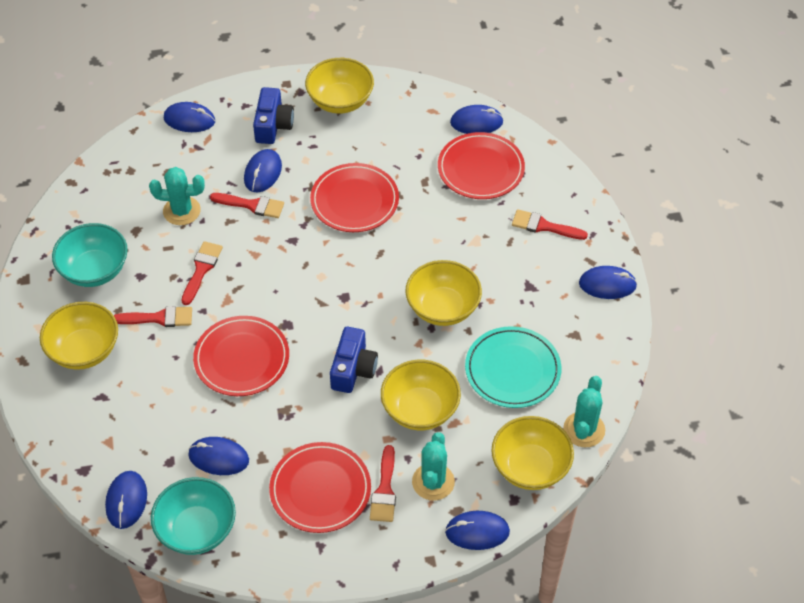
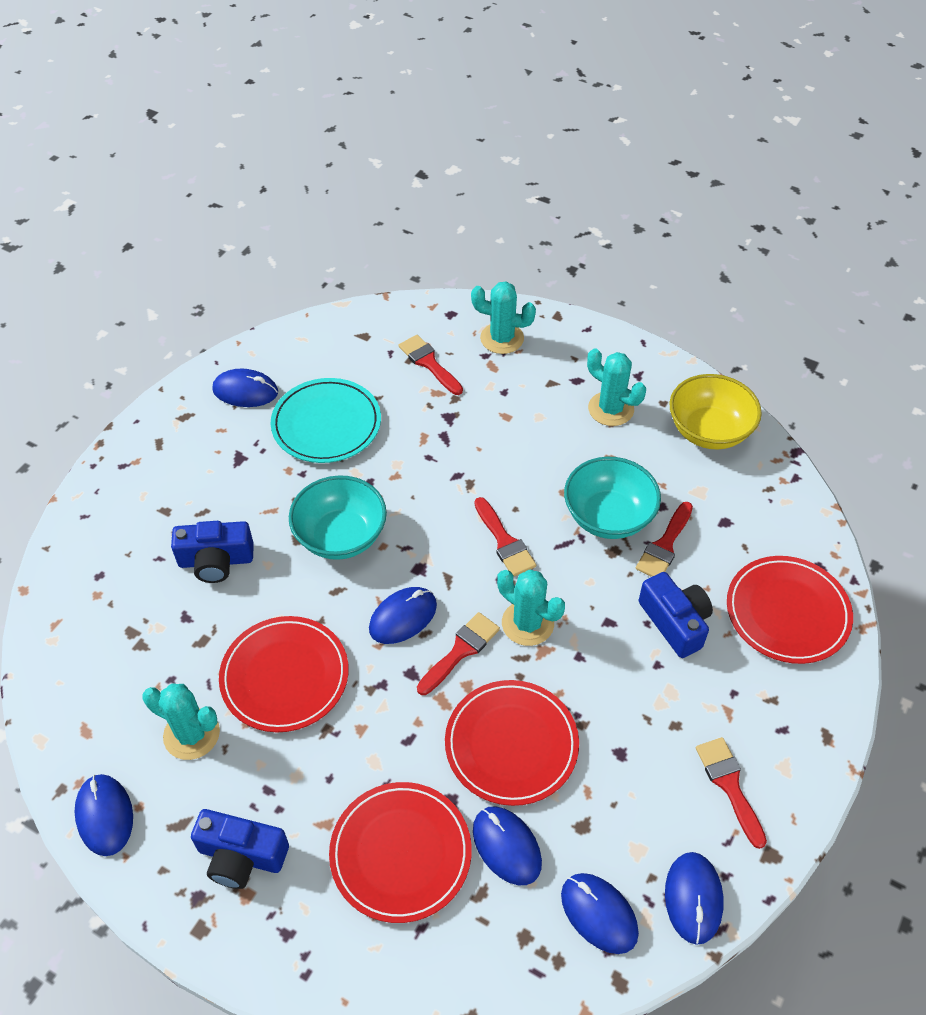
blue camera: [253,87,294,144] [330,327,378,393] = 2 -> [171,521,254,583] [191,809,289,889] [639,572,713,658] = 3
blue mouse: [105,471,147,529] [163,102,215,132] [188,437,249,475] [244,149,282,192] [445,511,510,550] [450,105,504,134] [579,266,637,299] = 7 -> [75,774,133,856] [212,369,278,407] [369,587,437,644] [473,806,542,885] [561,873,639,954] [665,852,724,945] = 6
turquoise cactus: [149,167,205,225] [412,432,455,501] [563,376,605,447] = 3 -> [142,683,220,760] [471,282,536,354] [497,570,565,646] [587,348,646,426] = 4
yellow bowl: [40,302,118,370] [305,58,374,114] [381,360,461,430] [405,260,482,326] [491,416,574,490] = 5 -> [669,374,762,449] = 1

